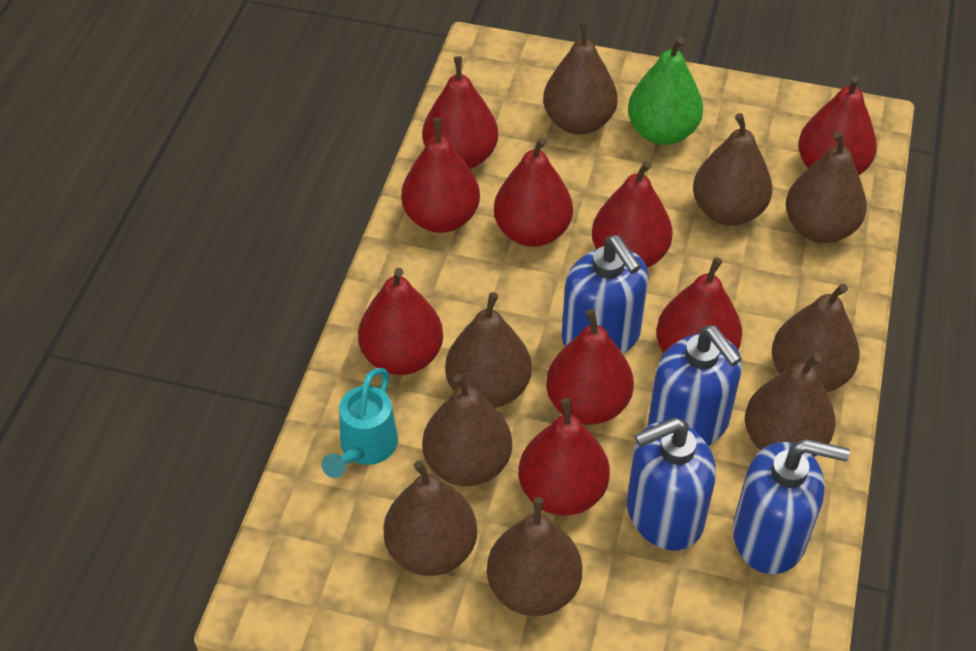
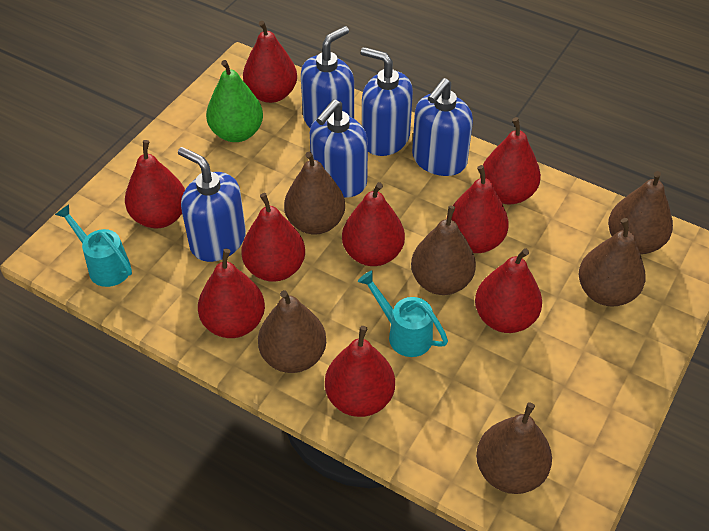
blue soap dispenser: [562,235,648,354] [627,417,716,550] [648,326,742,446] [733,439,850,574] = 4 -> [178,147,246,262] [301,26,354,128] [310,99,368,198] [361,47,413,156] [412,78,473,176] = 5
brown pear: [383,460,477,576] [422,374,512,486] [445,292,532,408] [487,497,582,616] [543,21,618,135] [693,113,772,226] [745,353,835,457] [772,284,859,392] [786,131,867,243] = 9 -> [258,290,326,373] [284,152,345,235] [411,205,476,295] [476,402,552,494] [579,218,646,307] [608,171,673,254] = 6
turquoise watering can: [322,368,398,478] = 1 -> [55,204,132,287] [358,271,448,357] = 2

